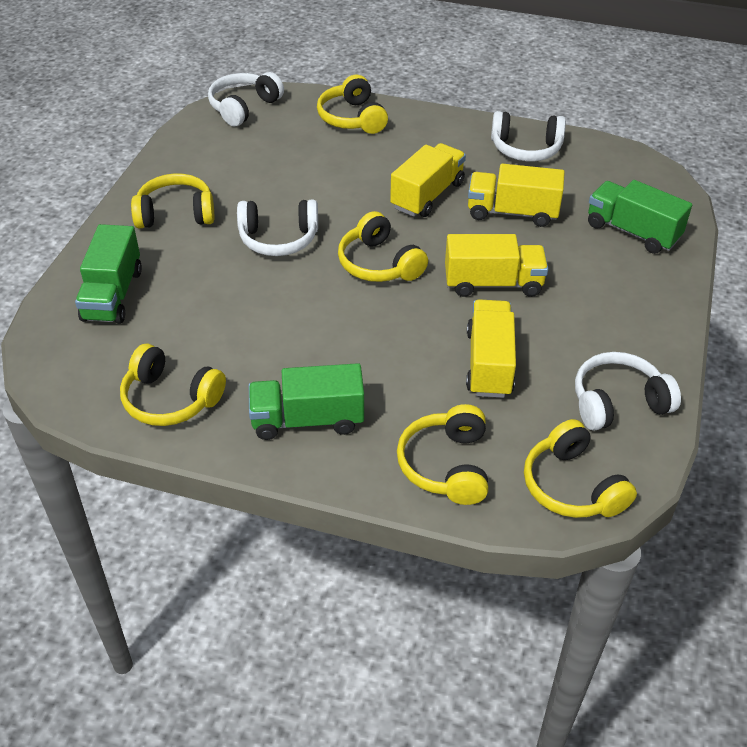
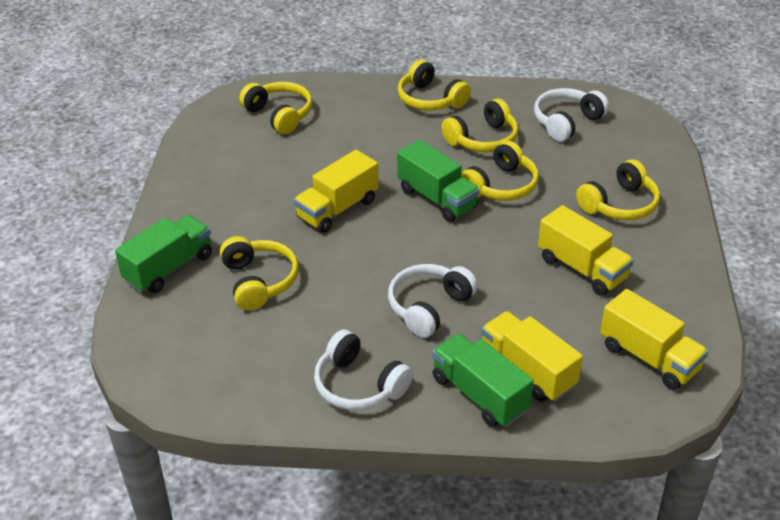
white headphones: [208,72,284,126] [237,200,318,256] [491,111,566,161] [575,352,681,431] = 4 -> [314,330,413,411] [388,264,478,338] [534,88,609,142] = 3

